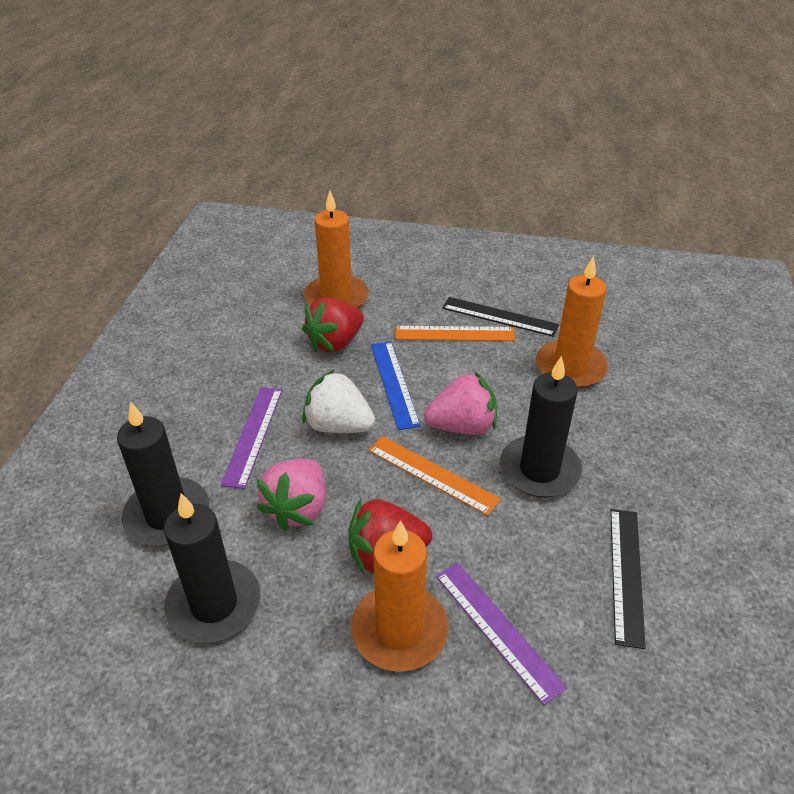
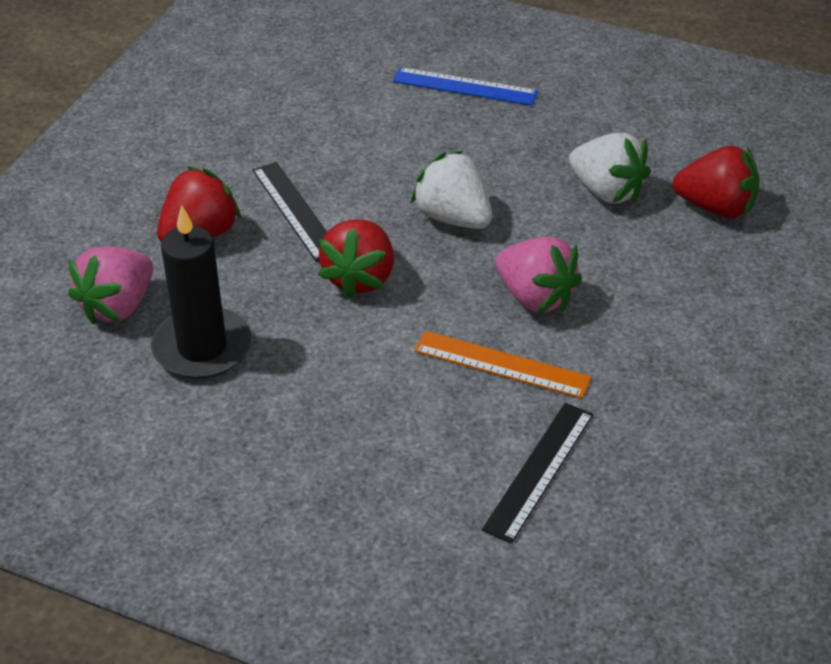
black candle: [117,401,209,546] [164,493,260,643] [500,356,582,497] = 3 -> [151,205,251,379] = 1
orange candle: [304,191,369,308] [351,520,449,672] [536,256,608,389] = 3 -> none = 0
orange ruler: [368,436,501,516] [395,326,515,341] = 2 -> [414,331,591,399] = 1
purple ruler: [221,387,282,489] [436,563,567,705] = 2 -> none = 0
red strawberry: [302,298,364,352] [349,499,432,574] = 2 -> [157,167,241,242] [318,220,394,299] [673,146,760,218] = 3
white strawberry: [302,369,375,433] = 1 -> [411,151,492,229] [569,133,651,204] = 2

